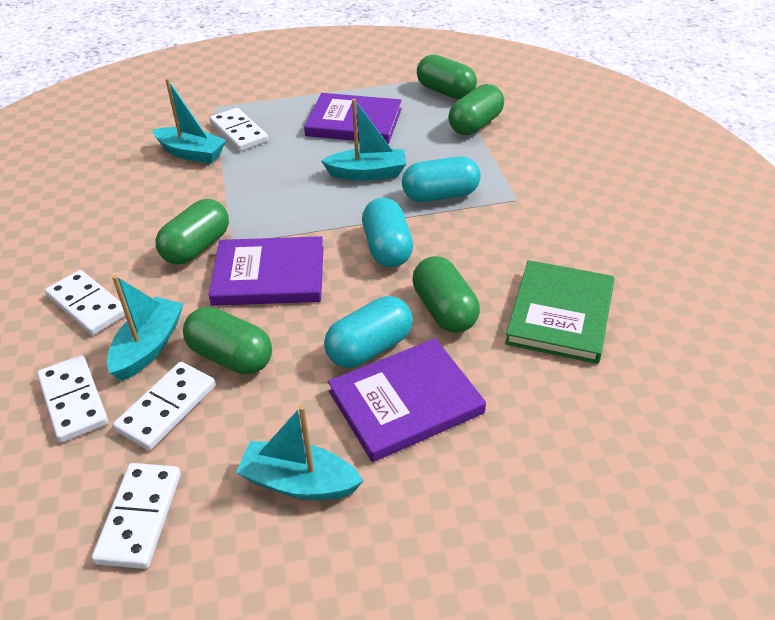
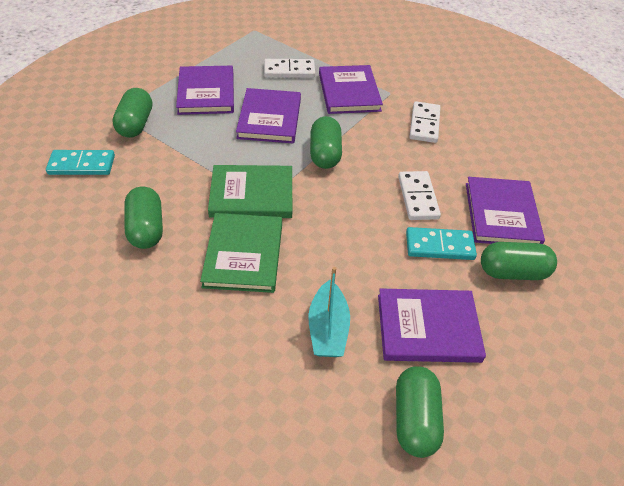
green book: [505,260,615,364] = 1 -> [200,213,282,293] [208,165,292,218] = 2
purple book: [209,236,324,306] [304,93,402,144] [328,338,486,462] = 3 -> [176,66,234,115] [236,88,301,144] [319,65,383,114] [378,288,486,363] [466,177,545,244] = 5
turquoise boat: [107,275,183,381] [153,78,226,164] [236,405,364,500] [321,99,406,181] = 4 -> [308,267,350,357] = 1
turquoise capsule: [324,296,413,368] [362,198,413,267] [402,156,481,202] = 3 -> none = 0
turquoise domino: none = 0 -> [46,150,115,175] [406,227,477,260] = 2
white domino: [37,355,108,443] [45,270,125,335] [92,463,181,569] [113,362,216,450] [210,108,269,151] = 5 -> [264,59,315,78] [398,171,441,220] [409,102,440,143] = 3

